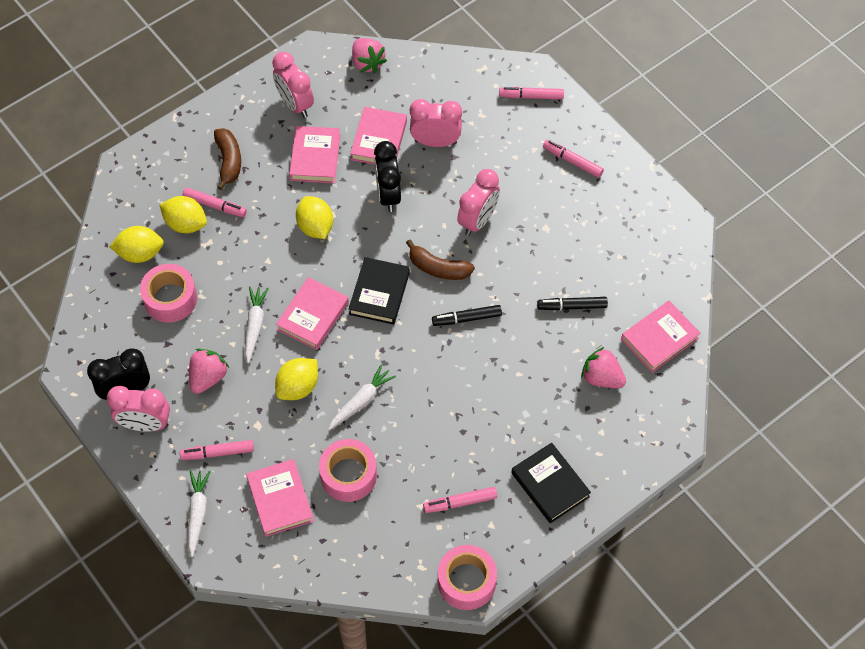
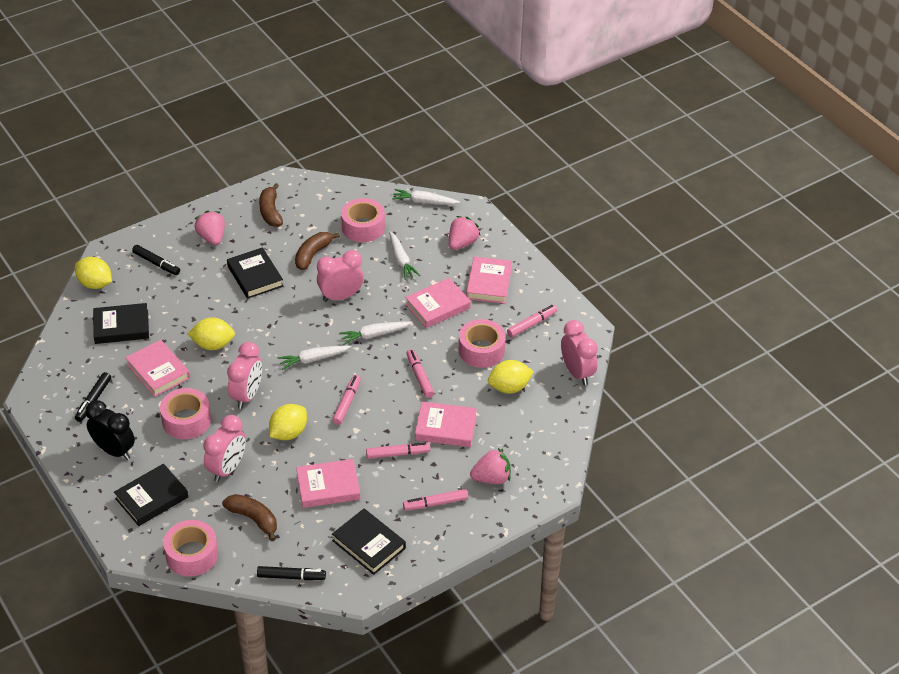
black book: [349,257,410,325] [511,443,591,523] = 2 -> [93,303,149,344] [114,464,188,526] [227,247,283,299] [332,509,406,575] = 4
black clock: [87,348,150,400] [374,141,401,212] = 2 -> [85,400,135,460] = 1
black marker: [432,305,502,326] [537,297,608,310] = 2 -> [75,372,111,422] [132,245,180,275] [257,566,326,580] = 3
brown banana: [214,128,241,190] [406,239,475,280] = 2 -> [222,494,277,541] [259,183,283,227] [295,232,340,270] = 3
pink tape: [140,264,197,322] [319,439,377,502] [438,545,497,610] = 3 -> [160,388,211,439] [163,520,218,577] [341,198,385,242] [459,319,506,368] = 4
white carrot: [188,470,211,557] [245,287,269,363] [328,364,396,430] = 3 -> [278,345,352,370] [339,322,412,345] [389,231,420,280] [392,189,460,205] = 4

